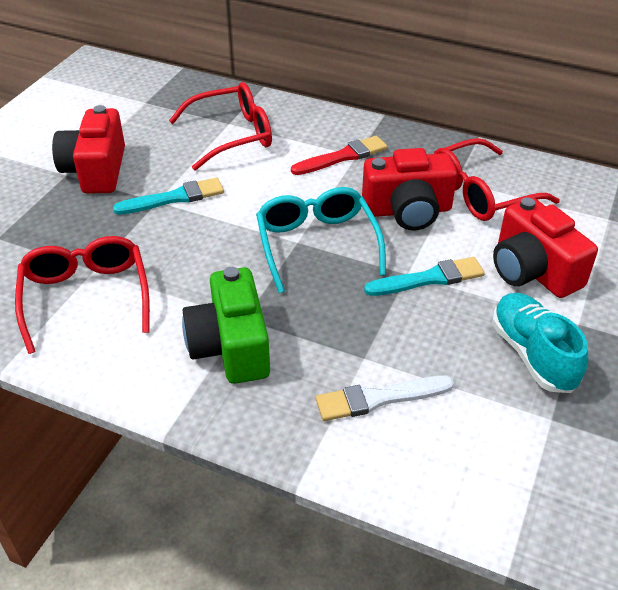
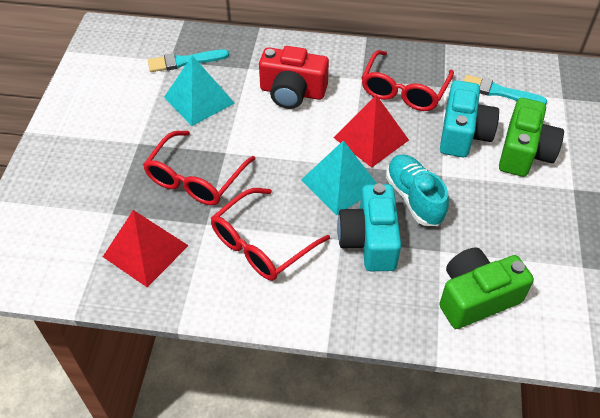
green camera: [182,267,270,384] = 1 -> [439,247,534,329] [499,98,564,177] = 2
red brush: [291,136,387,175] = 1 -> none = 0
red camera: [52,105,125,194] [362,148,457,230] [493,197,598,298] = 3 -> [259,46,329,109] = 1
red pyramid: none = 0 -> [103,210,189,287] [333,95,409,168] = 2
turquoise camera: none = 0 -> [337,183,401,271] [440,80,499,157] = 2
turquoise glasses: [256,187,386,293] = 1 -> none = 0
turquoise pyramid: none = 0 -> [164,55,235,126] [301,140,377,215] = 2
white brush: [316,375,454,421] = 1 -> none = 0

